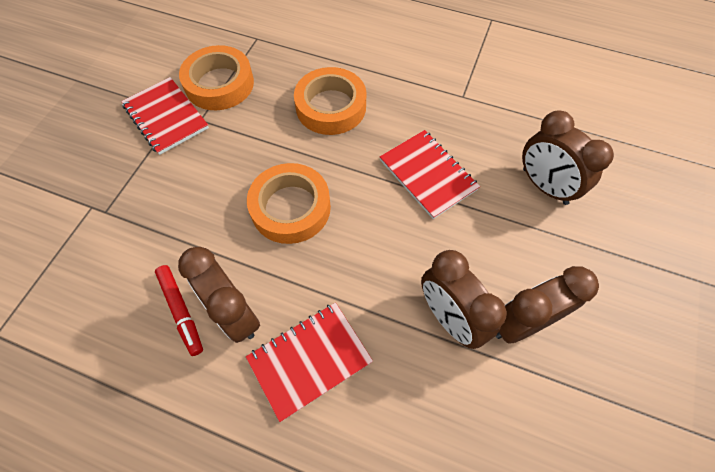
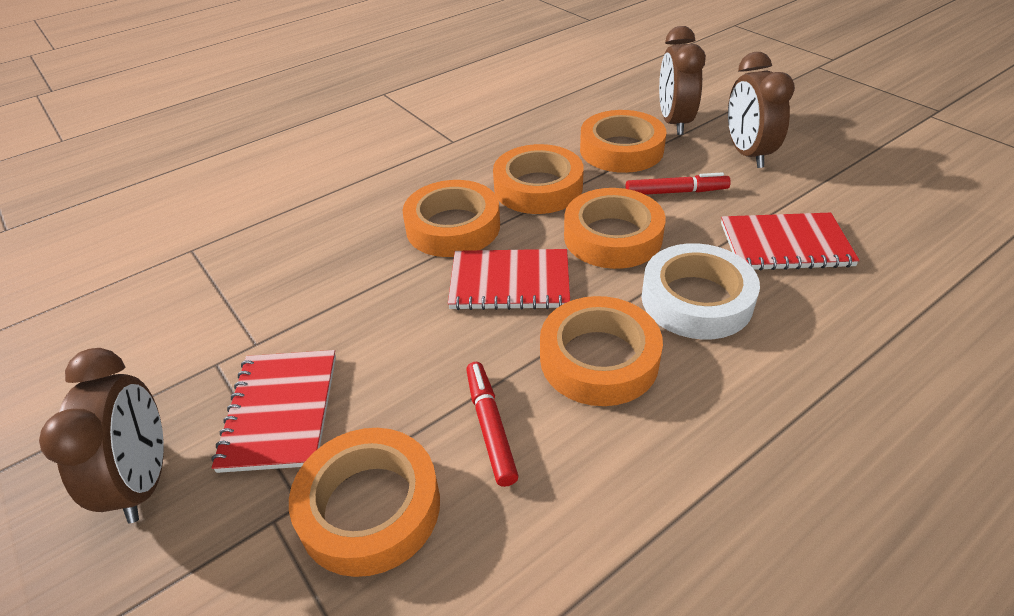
brown clock: [178,247,260,343] [421,250,507,349] [496,266,599,344] [522,110,614,205] = 4 -> [39,348,164,523] [659,26,706,135] [728,52,795,168] = 3
orange tape: [179,45,254,110] [247,163,331,244] [294,67,367,135] = 3 -> [289,428,440,577] [403,180,500,257] [493,144,584,214] [540,296,663,406] [564,188,666,269] [580,110,667,173] = 6
red marker: [155,265,203,356] = 1 -> [466,362,519,487] [626,172,731,195] = 2
white tape: none = 0 -> [642,243,760,339] = 1

